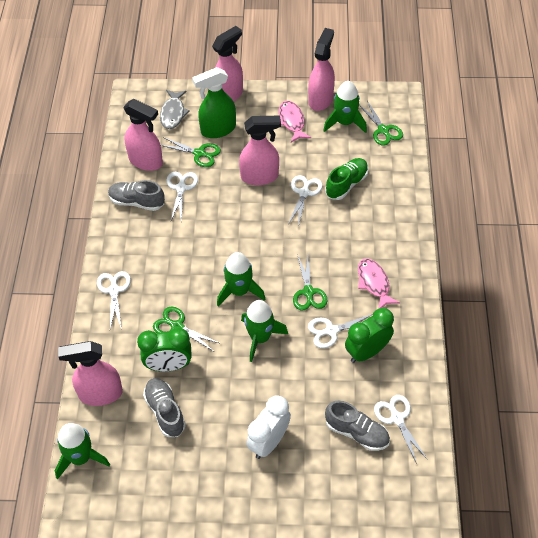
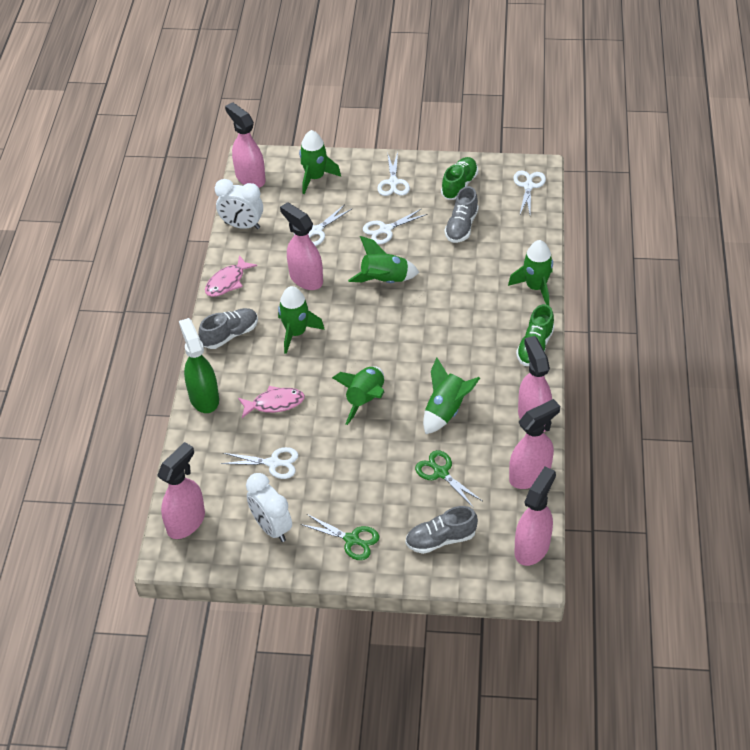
green clock: [137,328,192,372] [345,308,394,363] = 2 -> none = 0
green rocket: [55,423,110,480] [217,252,265,306] [241,300,288,362] [323,81,367,133] = 4 -> [278,286,325,354] [299,130,341,194] [332,366,384,425] [348,236,419,283] [423,358,480,434] [508,240,553,305] = 6
green scissors: [153,306,221,351] [161,137,221,167] [293,254,327,311] [359,101,403,146] = 4 -> [300,514,379,560] [415,450,482,508] = 2
green shoe: [325,158,368,200] = 1 -> [441,157,478,200] [516,304,555,366] = 2
grey fish: [160,90,190,129] = 1 -> none = 0
pink spray bottle: [58,341,123,406] [123,99,163,171] [212,26,243,101] [239,116,281,185] [308,28,335,111] = 5 -> [157,442,205,539] [225,102,266,188] [280,202,323,290] [509,399,560,489] [514,467,556,566] [518,336,552,432] = 6
white clock: [246,395,291,459] = 1 -> [215,179,263,229] [246,473,292,542] = 2

